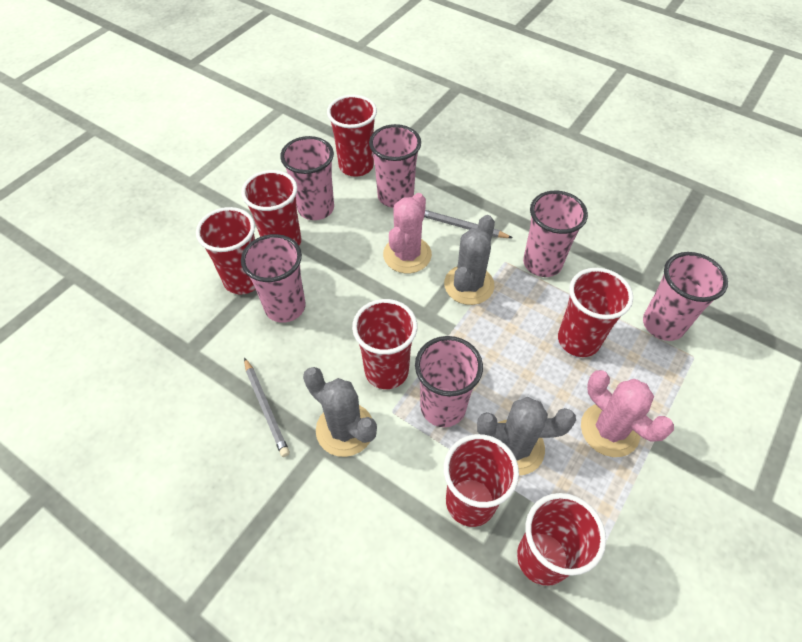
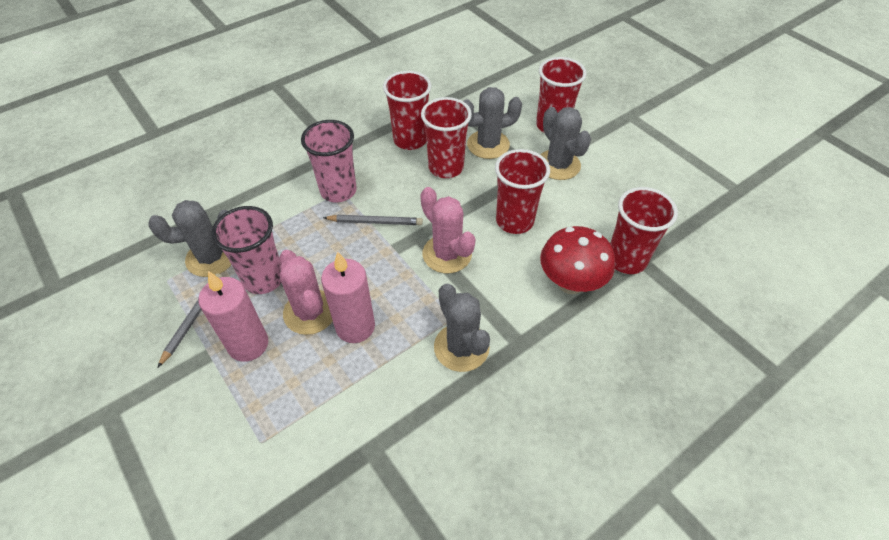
grey cactus: [303,367,377,457] [444,215,495,305] [477,397,576,475] = 3 -> [149,200,231,277] [434,284,490,372] [463,87,522,159] [540,107,591,180] = 4
pink candle: none = 0 -> [198,271,268,362] [321,251,375,343] = 2
pink cup: [241,234,306,323] [280,136,334,220] [369,124,421,208] [415,336,483,427] [523,191,588,277] [643,252,728,341] = 6 -> [212,206,281,294] [301,120,357,202] = 2
red cup: [196,207,256,294] [241,170,301,246] [327,95,377,177] [352,299,417,389] [443,434,519,527] [517,493,606,586] [558,268,633,357] = 7 -> [383,71,431,150] [421,97,472,178] [495,149,550,234] [536,57,587,133] [610,187,678,274] = 5
red mushroom: none = 0 -> [540,226,615,294] = 1

